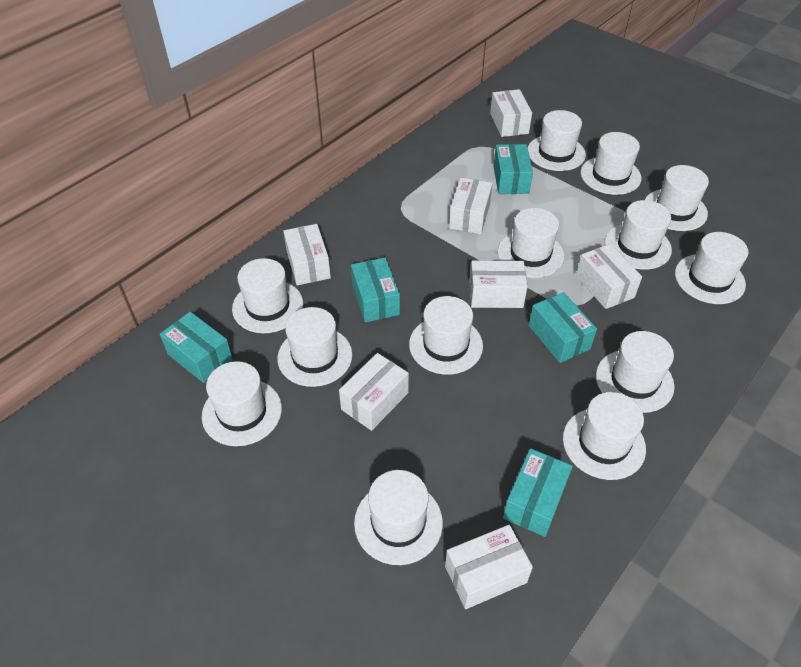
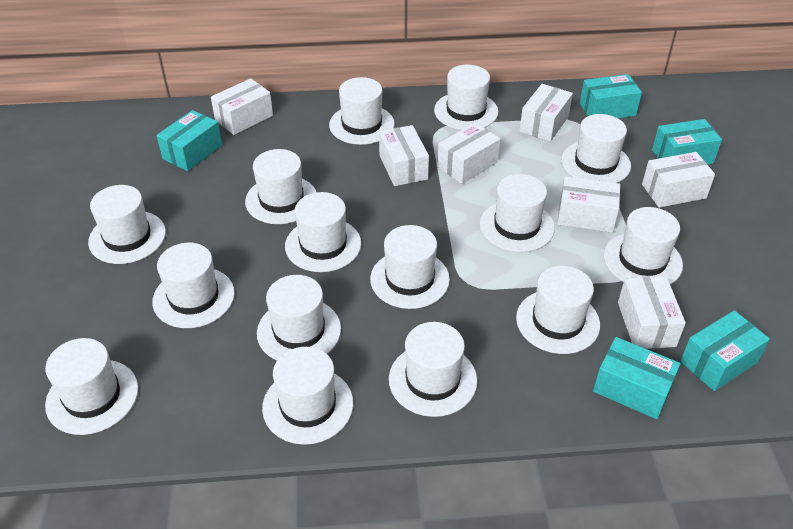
white hat: [202,361,282,446] [232,258,303,333] [277,307,352,387] [354,470,443,565] [409,296,483,375] [498,208,564,278] [528,110,586,171] [563,392,646,480] [581,132,641,195] [596,331,675,413] [605,200,672,270] [645,165,709,231] [675,232,749,304] = 13 -> [45,338,138,435] [88,185,166,264] [152,243,235,328] [245,149,316,224] [257,275,341,360] [262,347,353,445] [285,192,361,272] [329,77,395,145] [370,225,450,309] [389,322,477,417] [434,65,498,130] [480,174,555,252] [516,266,600,354] [561,114,631,183] [604,207,683,285] = 15

